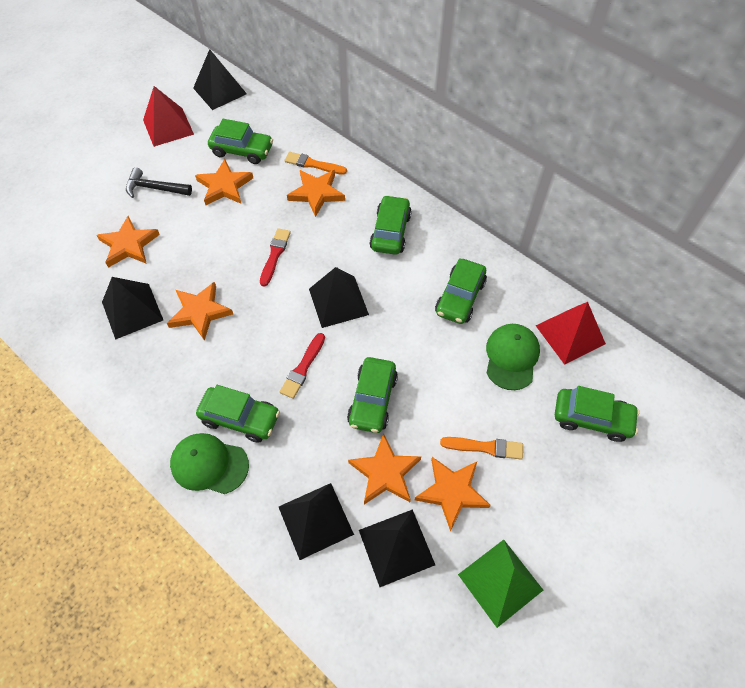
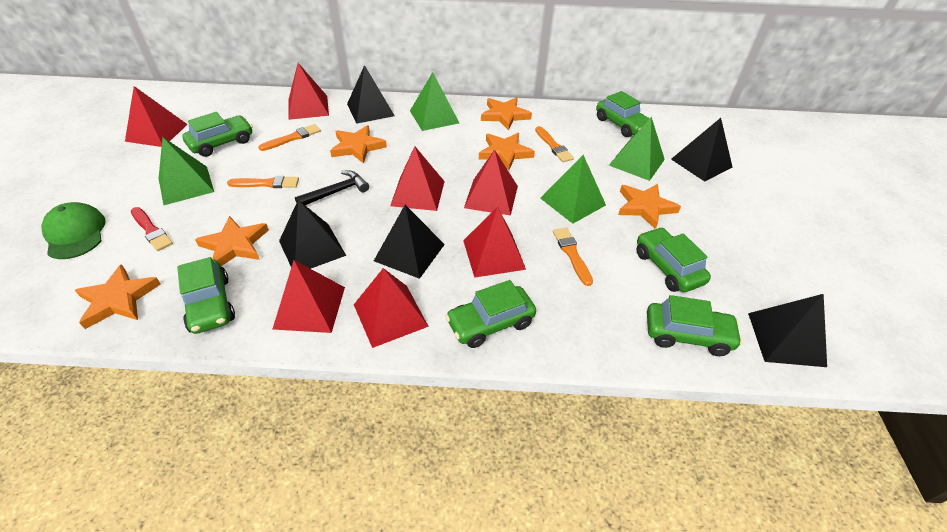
green cap: [170,433,249,494] [486,324,540,390] = 2 -> [41,202,106,259] = 1
green pyramid: [458,540,543,628] = 1 -> [159,137,214,205] [410,72,459,131] [540,155,606,224] [609,117,665,181] = 4
orange brush: [285,152,347,175] [440,437,523,460] = 2 -> [227,176,299,188] [258,124,321,151] [535,126,574,162] [553,228,593,286] = 4
red brush: [260,228,291,287] [280,333,325,399] = 2 -> [131,207,173,251] = 1
red pyramid: [143,86,194,147] [536,302,606,365] = 2 -> [125,86,188,147] [273,260,345,333] [288,63,329,120] [354,268,429,348] [390,146,445,211] [463,207,526,278] [464,149,518,216] = 7

